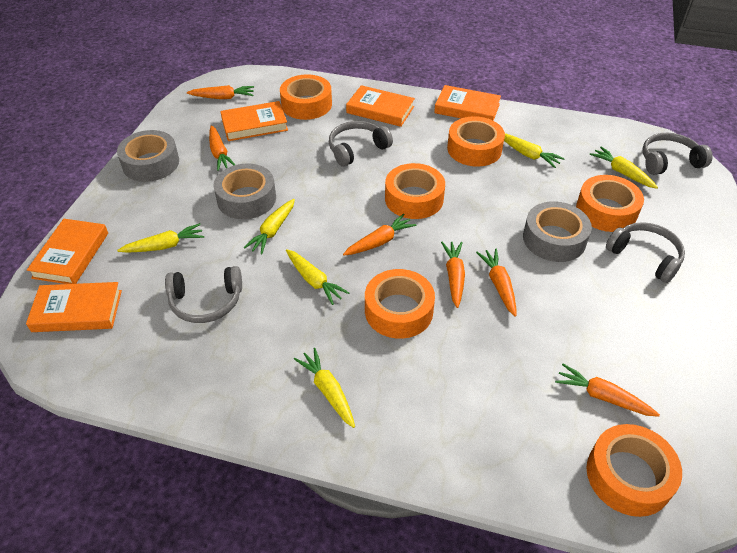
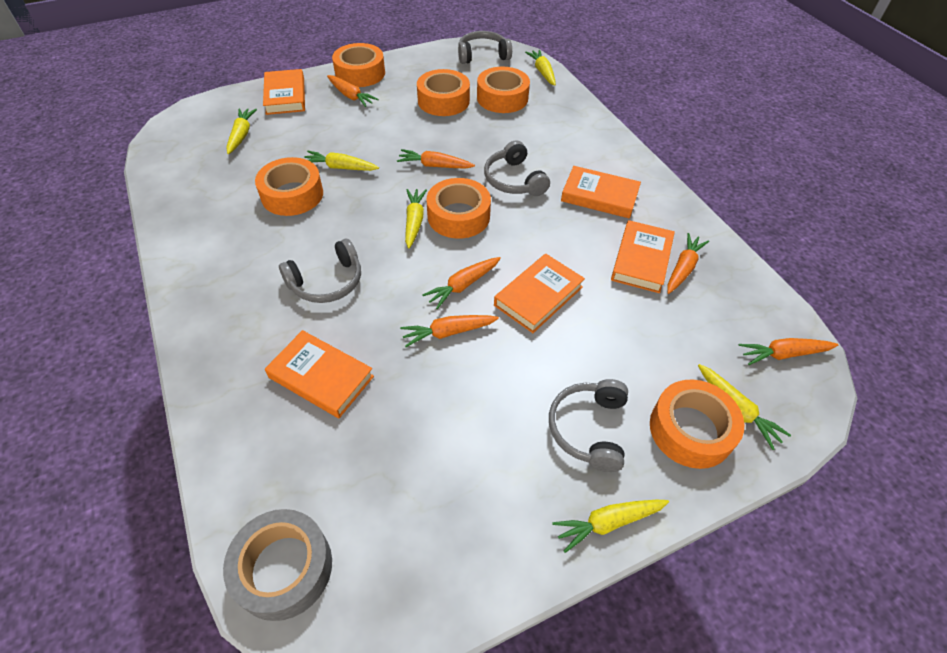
grey tape: [117,130,179,182] [214,163,276,219] [523,201,592,262] = 3 -> [223,509,332,621] = 1

